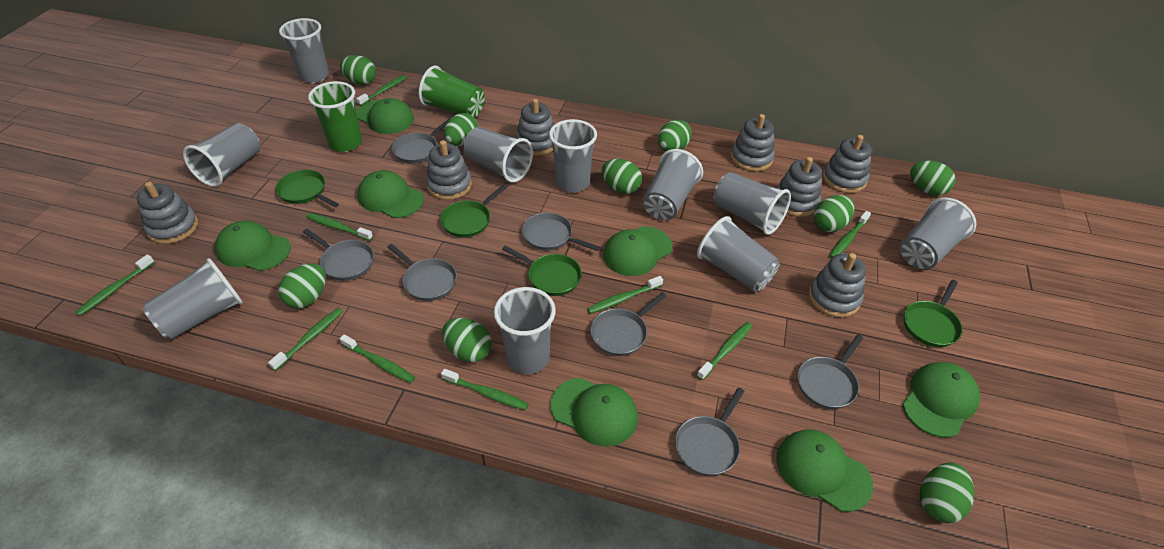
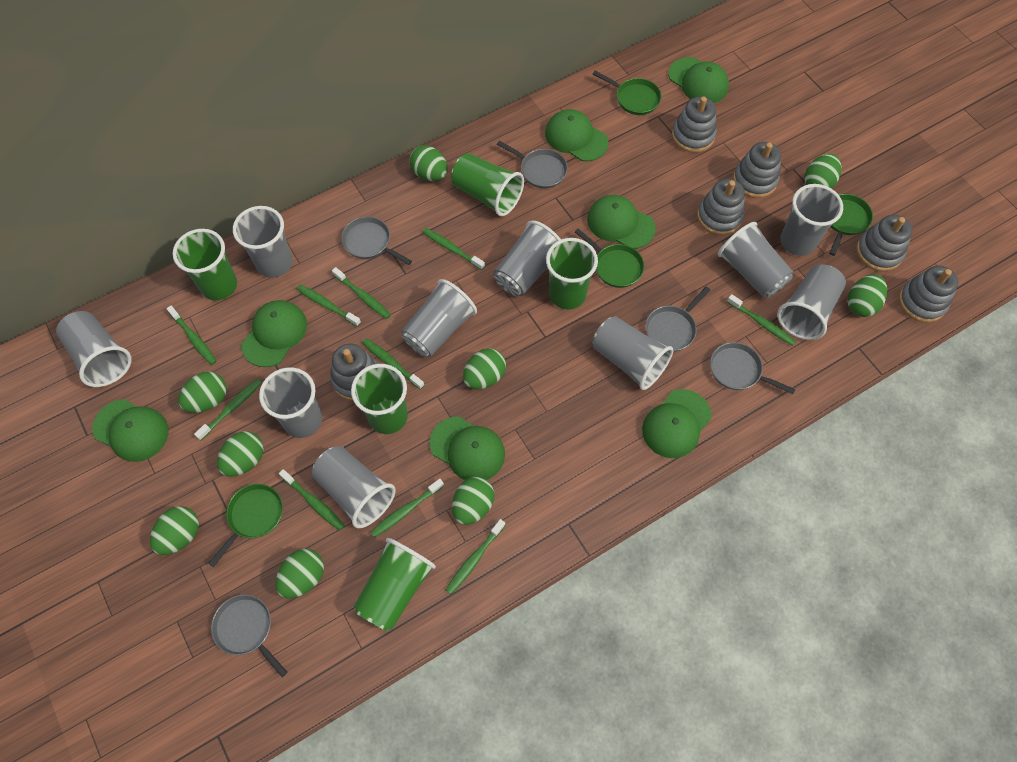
green cup: [308,81,362,152] [418,65,485,117] = 2 -> [173,229,237,300] [351,364,408,434] [354,538,436,631] [451,153,524,216] [546,238,598,309] = 5
green toothbrush: [75,254,155,316] [268,308,343,371] [306,213,373,241] [340,334,415,383] [356,75,407,106] [441,369,528,410] [587,276,663,314] [697,322,752,380] [829,211,871,258] = 9 -> [167,306,217,365] [194,379,261,440] [279,469,345,531] [296,285,361,327] [332,267,391,319] [362,338,424,389] [371,479,444,538] [422,228,485,270] [446,519,505,594] [727,294,796,346] = 10
grey pan: [303,229,374,281] [387,244,457,301] [392,118,450,163] [522,212,600,251] [590,292,666,356] [675,388,744,476] [798,335,863,409] = 7 -> [211,595,287,677] [341,217,412,265] [497,141,568,188] [645,287,710,352] [710,342,796,394] = 5
grey stacking toy: [137,182,198,244] [426,140,472,200] [516,99,554,156] [731,114,775,171] [777,157,822,217] [809,253,866,318] [823,135,872,193] = 7 -> [330,344,377,401] [672,97,717,153] [697,179,745,235] [733,142,781,198] [856,215,912,271] [899,265,959,322] = 6

